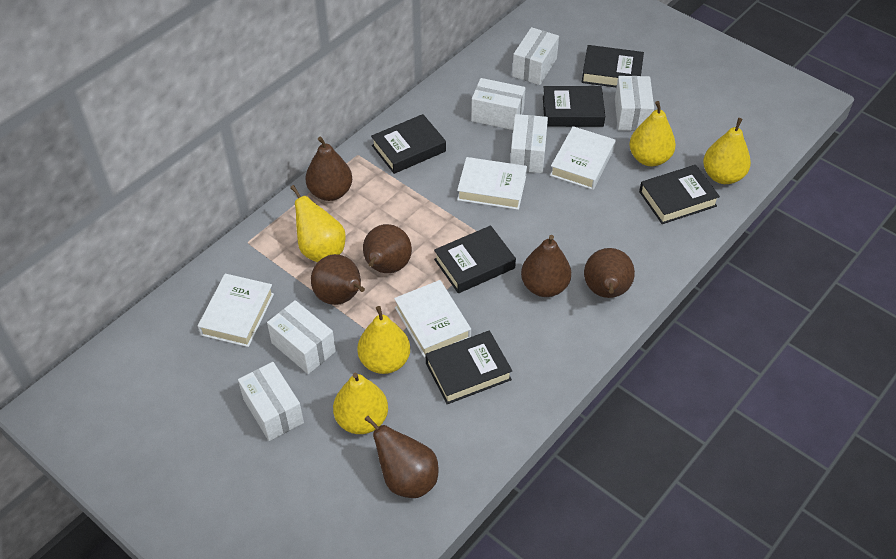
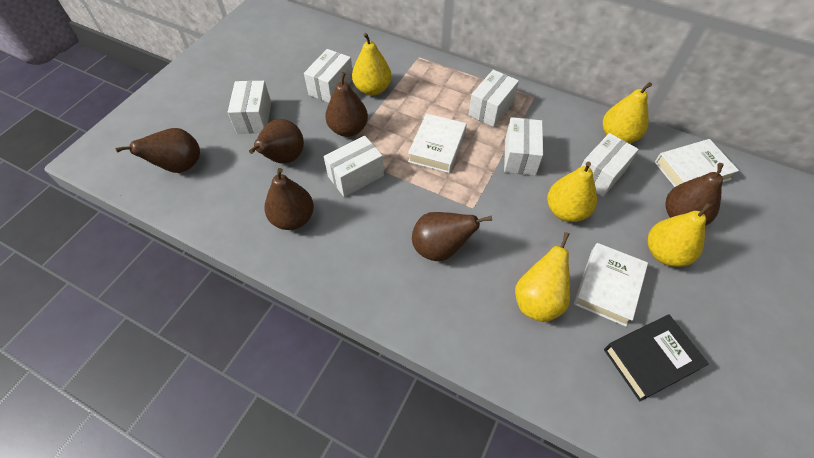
black book: [371,114,446,174] [425,331,512,404] [434,225,516,293] [543,86,605,127] [581,45,644,88] [639,165,720,224] = 6 -> [604,315,709,401] = 1
white book: [198,274,274,347] [394,280,471,358] [457,157,527,210] [550,126,616,190] = 4 -> [408,113,467,173] [574,243,648,327] [655,139,739,187] = 3

